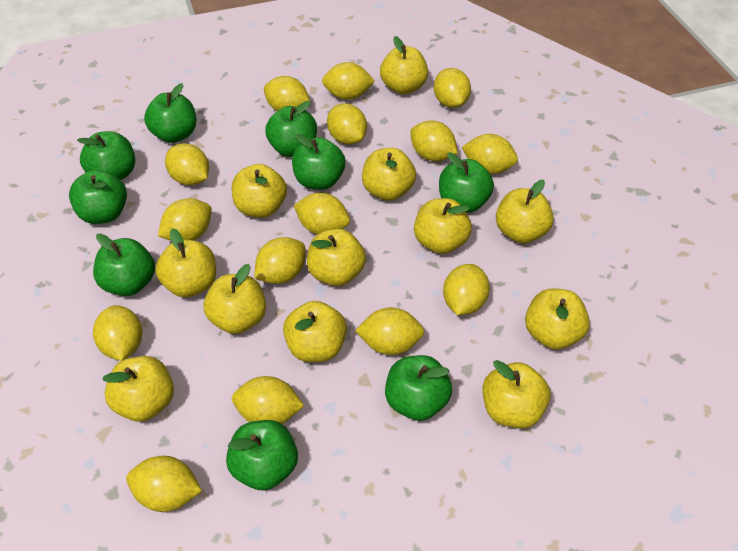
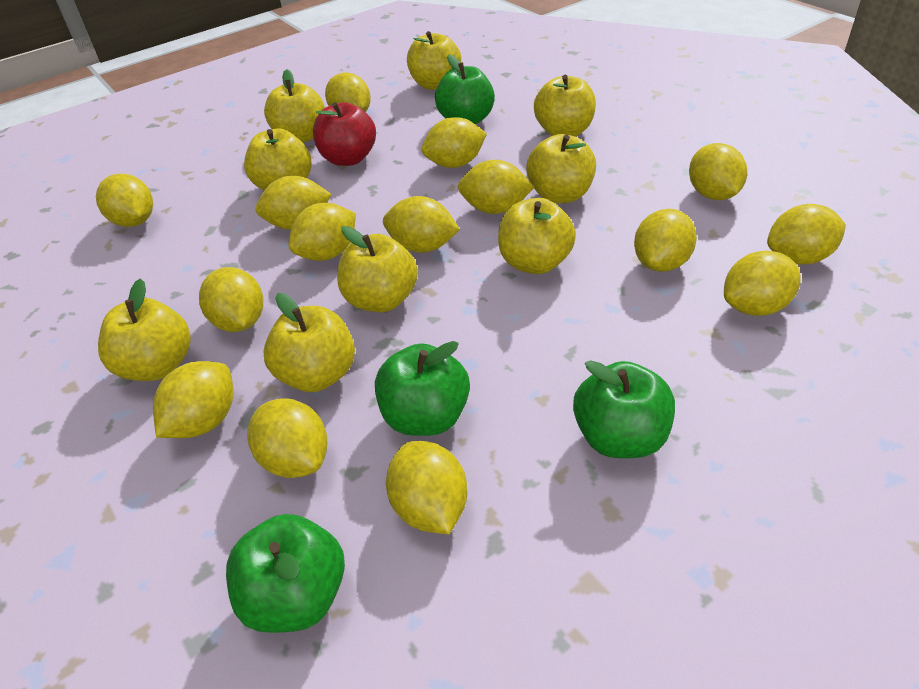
green apple: [69,170,127,224] [77,131,135,180] [93,233,155,296] [144,83,196,143] [226,420,298,491] [265,101,317,157] [292,133,345,190] [385,355,452,421] [439,153,494,213] = 9 -> [226,514,345,633] [375,341,470,436] [435,55,495,124] [573,360,675,458] = 4
red apple: none = 0 -> [313,102,376,166] = 1
yellow apple: [102,356,174,422] [155,228,216,298] [204,264,266,334] [232,164,287,218] [283,301,347,362] [307,229,366,286] [362,148,416,201] [380,36,428,94] [414,198,472,254] [483,360,550,429] [496,180,554,243] [525,289,590,349] = 12 -> [98,279,191,381] [244,129,311,190] [264,69,325,143] [264,293,355,392] [337,226,418,312] [407,31,461,90] [498,198,576,274] [526,134,596,203] [534,75,596,137] = 9

